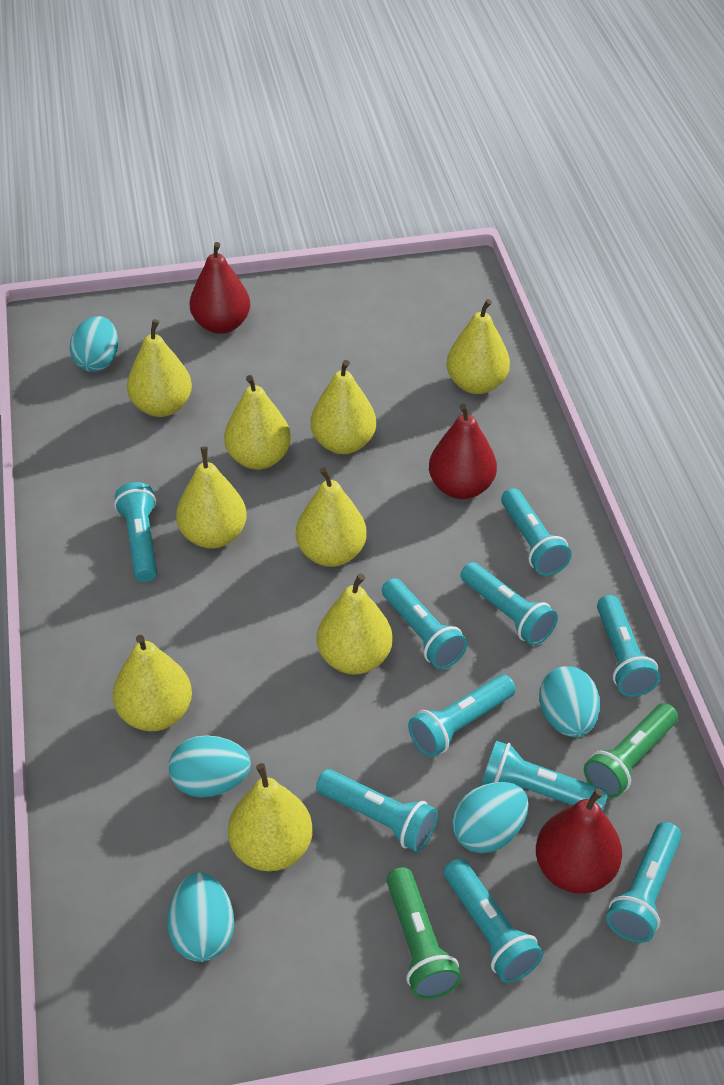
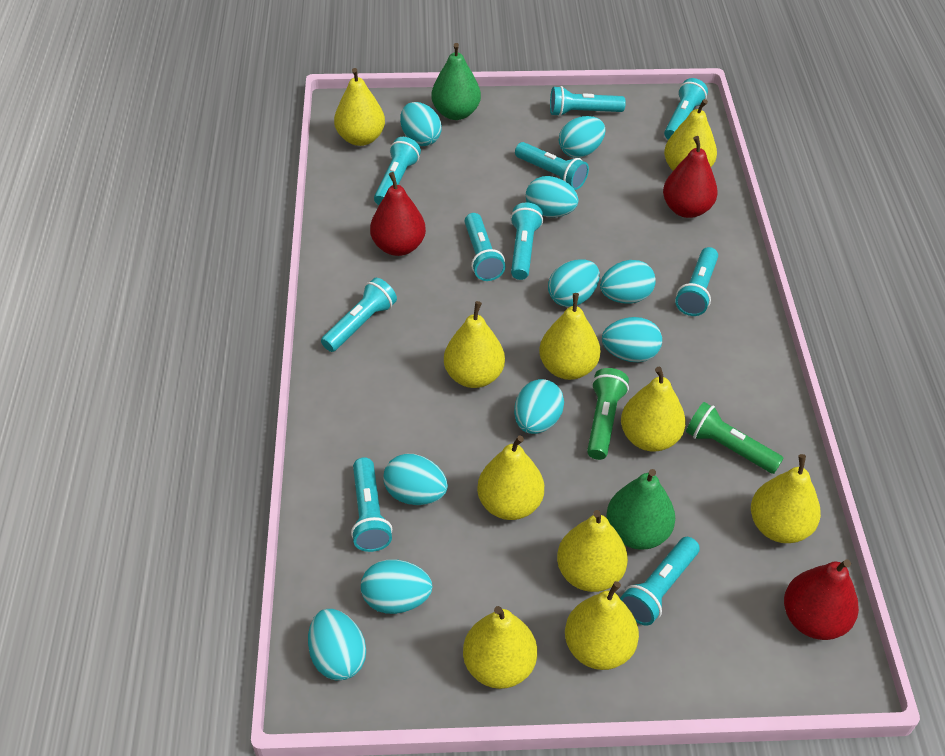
green pear: none = 0 -> [431,43,481,120] [606,469,675,550] = 2
turquoise egg: [70,316,118,372] [167,872,234,962] [169,735,251,797] [452,782,528,853] [539,666,600,737] = 5 -> [308,609,366,681] [361,560,432,614] [383,454,448,505] [400,102,442,146] [514,379,564,434] [526,176,579,217] [548,260,600,307] [559,116,606,158] [600,260,656,303] [602,317,662,362] = 10
yellow pear: [113,635,192,731] [127,319,192,417] [176,446,247,548] [224,375,291,470] [228,763,313,871] [296,467,367,567] [311,360,376,454] [317,573,393,674] [446,299,510,394] = 9 -> [334,68,385,146] [444,301,505,388] [463,606,537,689] [477,436,544,520] [539,293,600,380] [557,510,628,592] [565,581,639,670] [621,367,686,452] [664,99,717,171] [751,454,821,543] = 10

